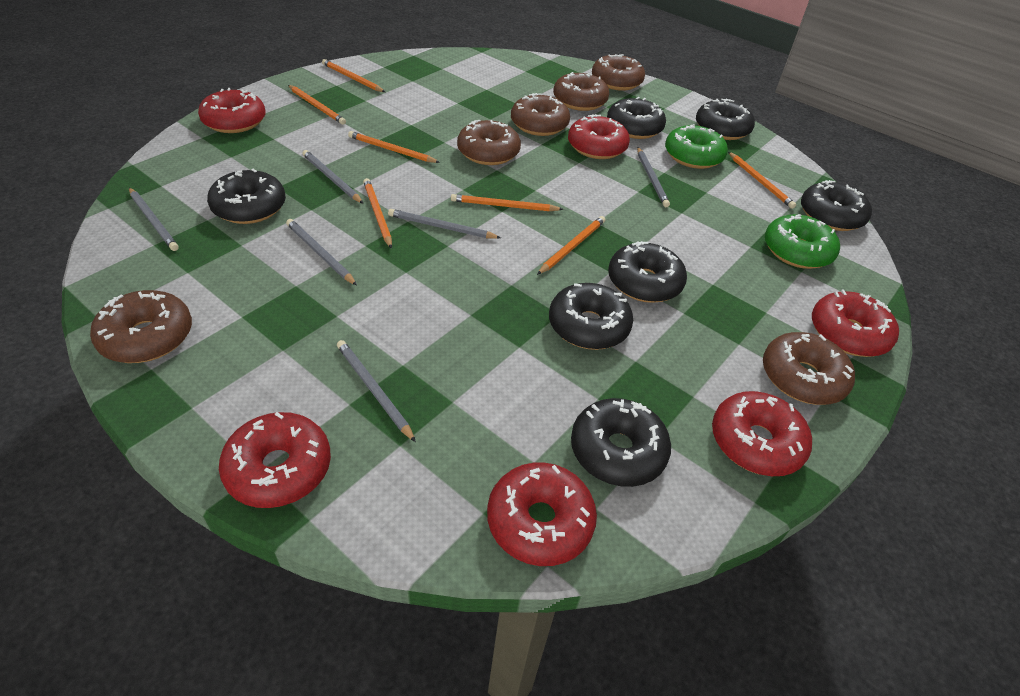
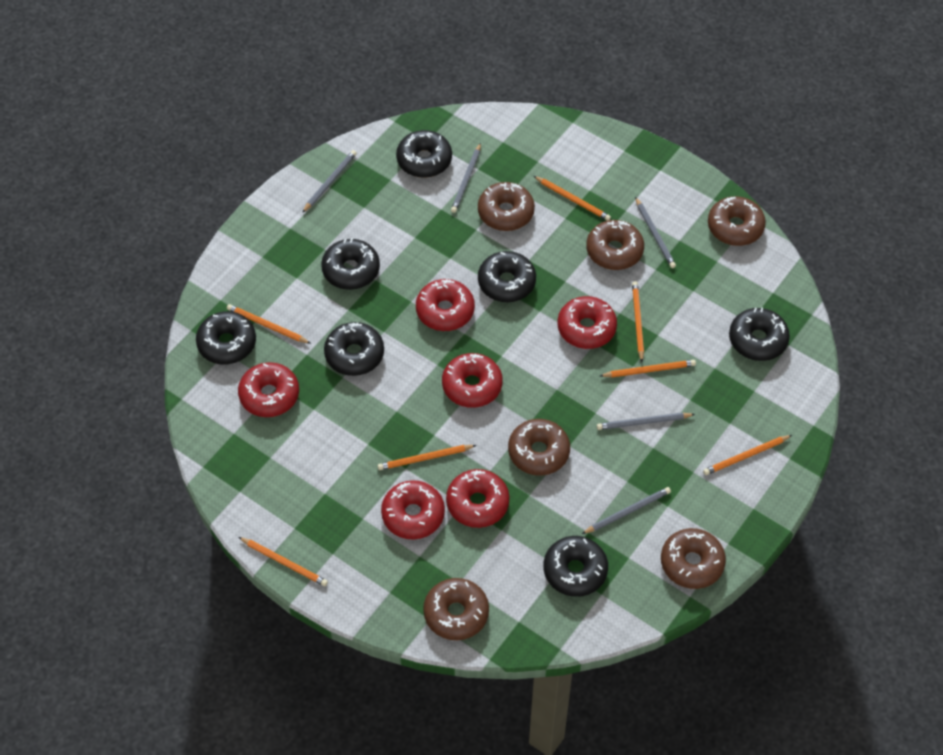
green donut: [665,124,728,169] [765,214,840,269] = 2 -> none = 0
grey pencil: [129,188,179,251] [286,219,357,285] [302,150,364,204] [337,340,416,442] [388,209,501,239] [637,147,670,207] = 6 -> [302,150,357,213] [451,143,481,213] [582,487,671,534] [597,413,695,430] [635,197,676,268] = 5

